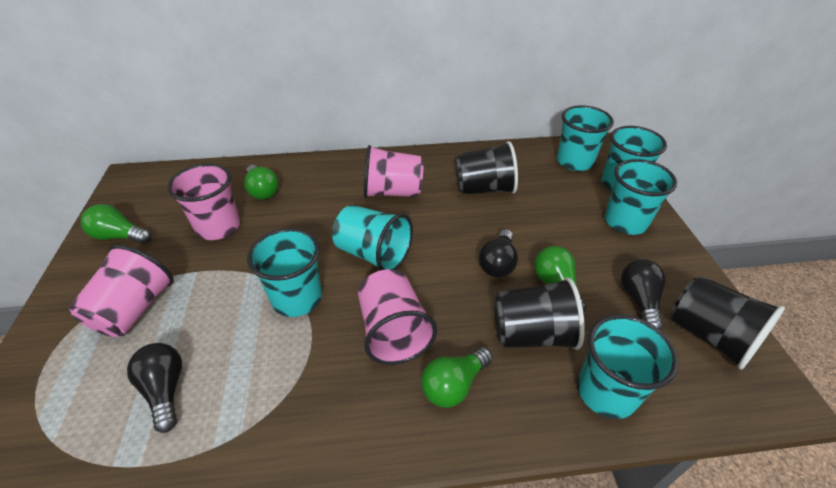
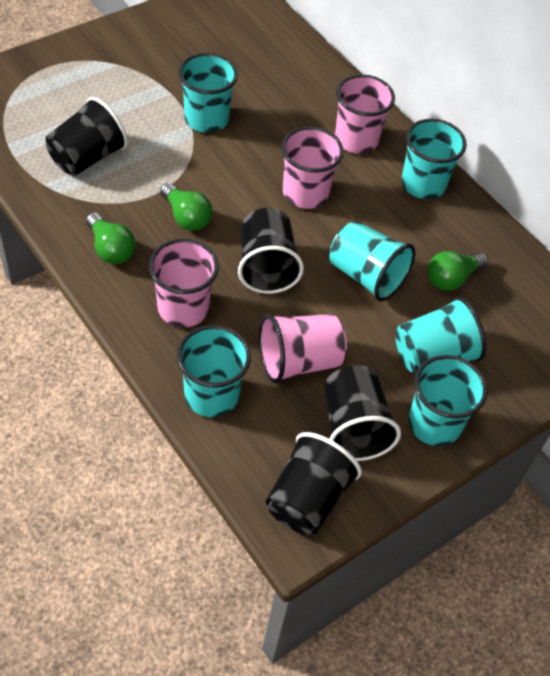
black cup: [455,141,518,195] [494,277,585,350] [671,276,785,370] = 3 -> [46,97,128,176] [238,208,304,294] [266,432,362,535] [324,365,401,461] = 4
black light bulb: [127,343,182,433] [479,229,518,278] [621,259,666,330] = 3 -> none = 0
green light bulb: [81,204,151,244] [244,165,279,200] [421,347,493,408] [534,246,586,312] = 4 -> [86,212,136,264] [160,182,212,231] [428,251,488,291] = 3

